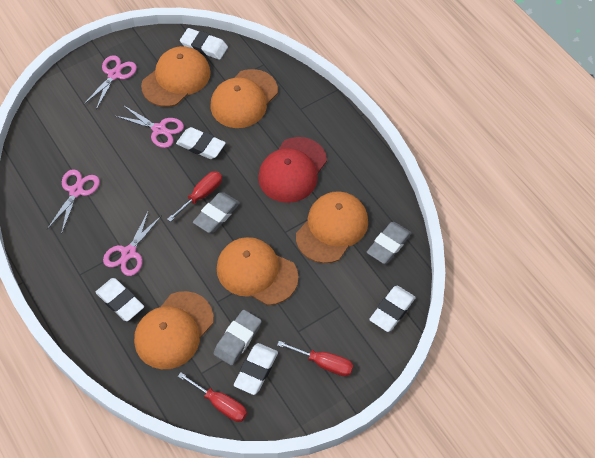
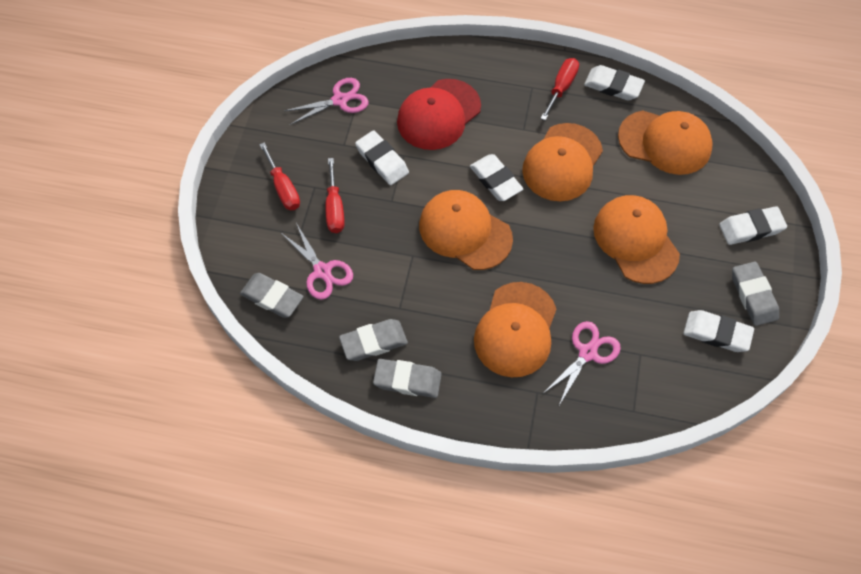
grey eraser: [193,192,240,233] [214,310,261,366] [367,222,411,264] = 3 -> [240,273,304,318] [339,319,408,361] [373,359,442,398] [732,262,779,326] = 4
pink scissors: [47,169,100,234] [83,55,137,110] [103,210,162,276] [116,105,184,148] = 4 -> [280,223,353,300] [284,78,369,125] [542,321,621,405] = 3

